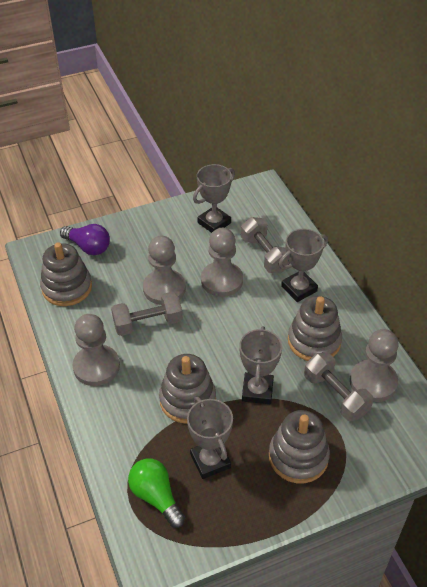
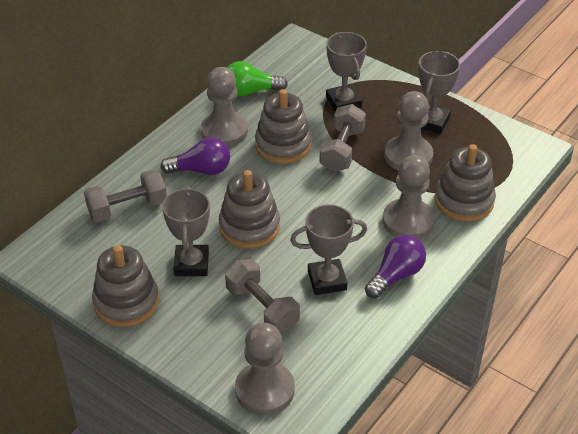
purple light bulb: [60,224,110,255] = 1 -> [161,137,230,175] [365,235,426,298] = 2

